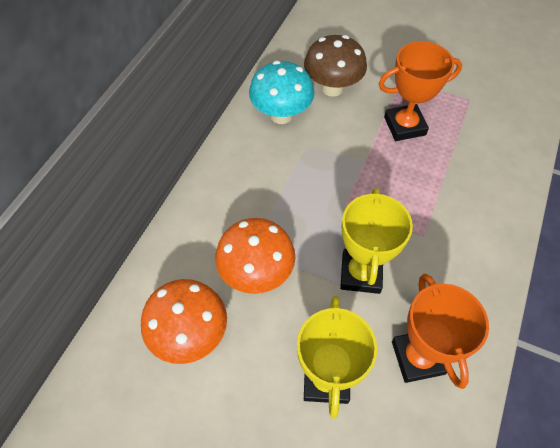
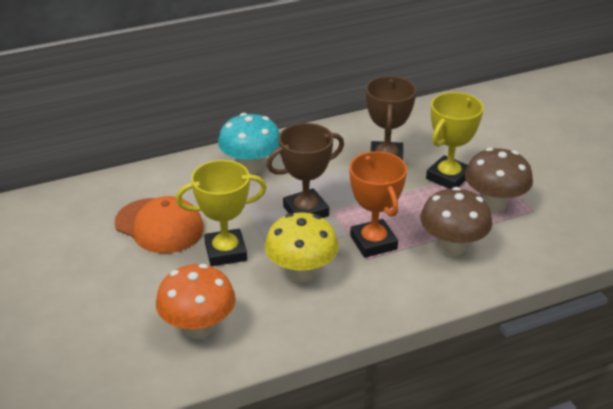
brown mushroom: [304,35,367,97] = 1 -> [420,187,492,256] [465,148,533,212] = 2
brown trophy: none = 0 -> [266,123,344,218] [366,76,416,160] = 2
orange cap: none = 0 -> [115,196,204,253] = 1
orange mushroom: [141,279,227,364] [215,218,295,294] = 2 -> [156,264,236,339] = 1
orange trophy: [379,41,462,141] [392,273,489,389] = 2 -> [349,151,407,258] = 1
yellow mushroom: none = 0 -> [265,212,339,283] = 1

